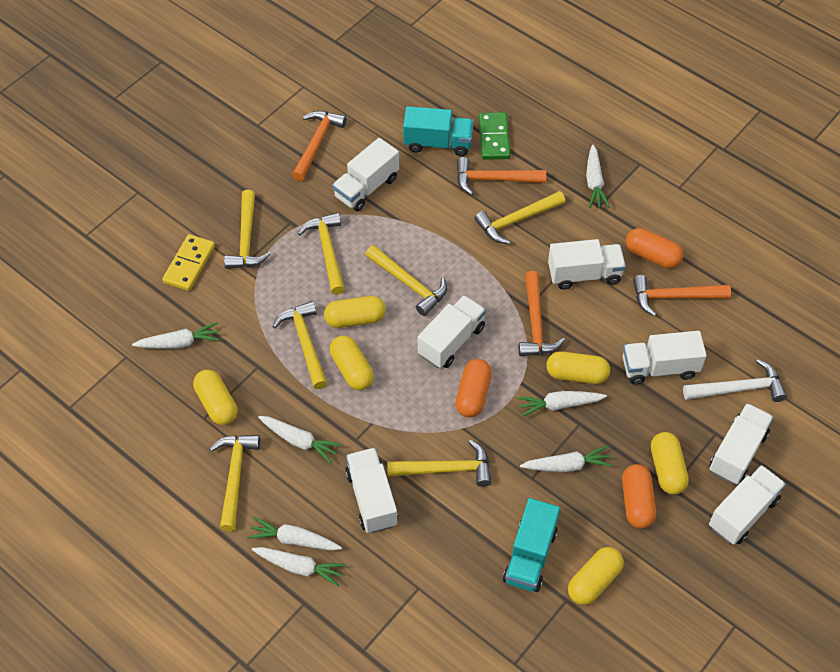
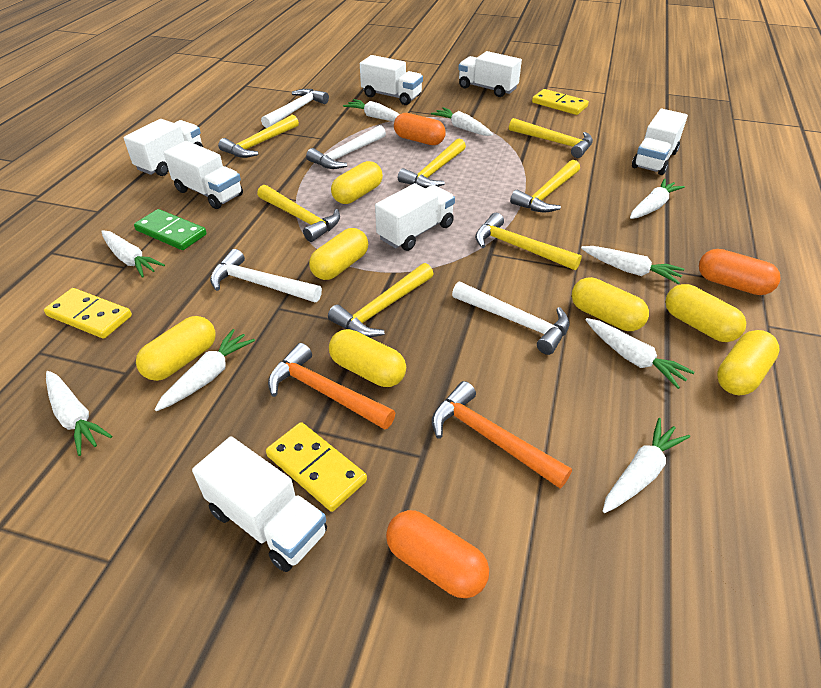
orange hammer: [292,111,347,181] [457,157,546,195] [519,271,565,356] [633,275,731,317] = 4 -> [268,343,395,430] [432,381,572,488] = 2
turquoise truck: [403,106,474,156] [503,498,560,592] = 2 -> none = 0
white carrot: [132,322,220,349] [247,517,342,551] [252,547,346,587] [258,416,342,464] [517,391,607,417] [520,446,613,472] [586,145,610,208] = 7 -> [46,371,112,456] [101,230,165,278] [154,329,255,411] [343,99,399,121] [431,107,493,136] [581,246,684,284] [585,318,695,389] [603,418,690,513] [630,179,685,219] = 9
white hammer: [683,359,787,402] = 1 -> [210,249,322,302] [261,89,329,128] [306,125,386,169] [452,282,570,355] = 4
yellow capsule: [193,370,237,425] [324,296,386,328] [330,335,374,390] [546,351,610,384] [568,547,624,605] [651,432,689,495] = 6 -> [136,316,216,381] [309,228,368,280] [329,329,406,387] [331,161,383,204] [572,277,649,331] [665,284,746,342] [717,330,780,395] = 7
yellow domino: [162,234,215,291] = 1 -> [44,288,132,339] [266,422,367,512] [532,89,589,115] = 3

